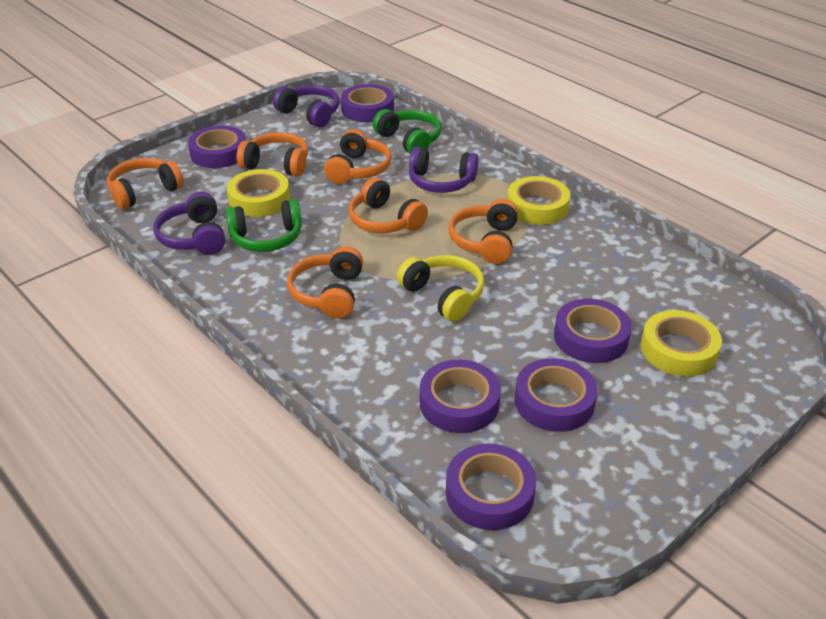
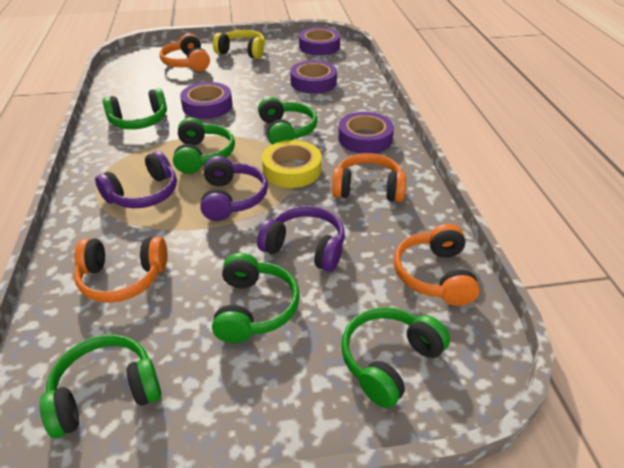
green headphones: [226,199,302,252] [373,109,441,154] = 2 -> [40,335,161,438] [103,88,167,129] [173,118,235,174] [212,253,300,343] [258,97,317,145] [341,307,450,408] = 6
orange headphones: [107,158,184,209] [236,132,308,177] [287,246,363,319] [324,129,392,184] [349,178,428,233] [449,199,518,264] = 6 -> [74,237,167,303] [159,34,210,71] [332,153,406,202] [394,224,480,306] = 4
purple tape: [188,126,246,168] [341,84,394,122] [420,360,501,433] [446,444,536,530] [514,358,598,432] [554,299,631,363] = 6 -> [180,82,233,119] [290,60,337,94] [299,27,340,55] [338,112,394,154] = 4
yellow tape: [227,169,290,217] [507,176,570,225] [641,310,722,376] = 3 -> [262,140,322,188] = 1

